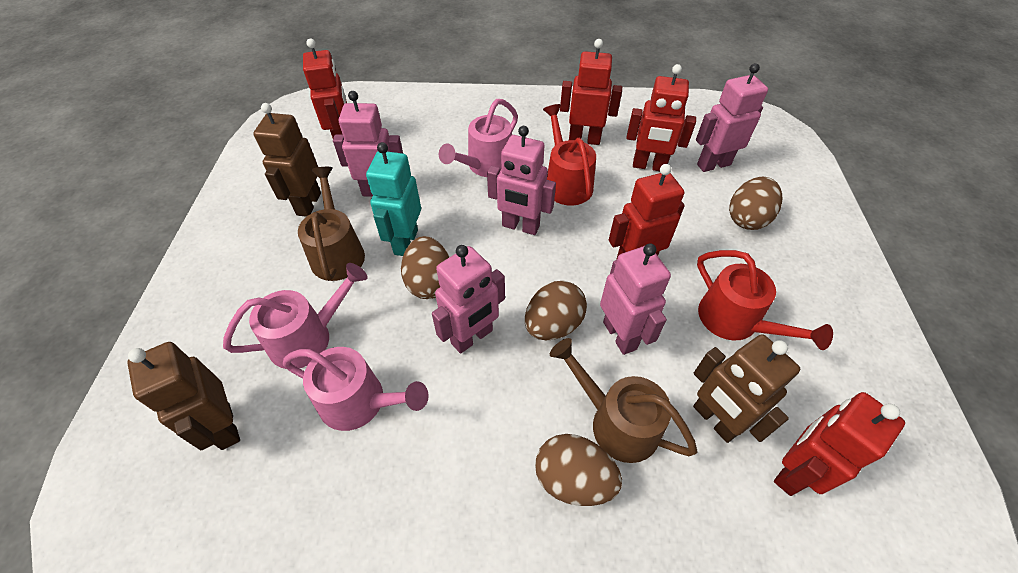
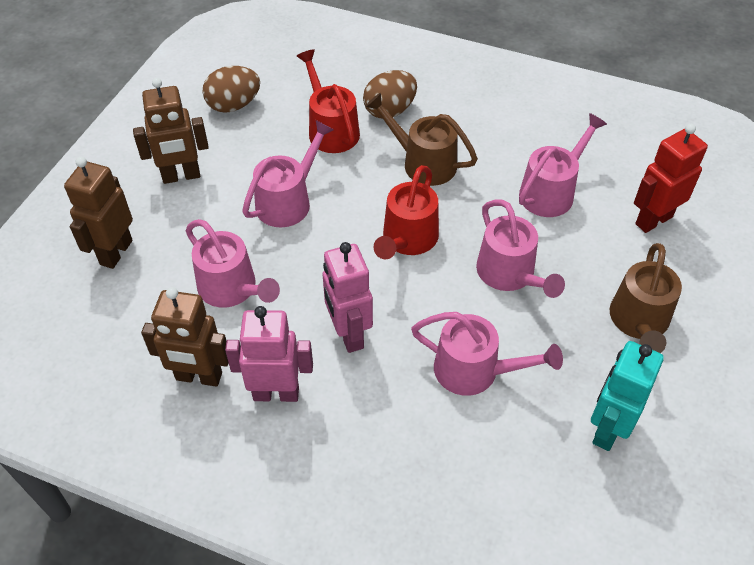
brown egg: [401,236,449,299] [525,281,587,340] [535,434,622,506] [729,177,782,230] = 4 -> [203,66,260,113] [363,70,417,119] = 2
pink robot: [333,91,403,196] [432,245,505,354] [487,126,556,235] [600,243,671,355] [696,63,768,172] = 5 -> [225,306,313,402] [323,242,373,353] = 2
pink watering can: [223,263,368,369] [283,347,429,431] [439,99,518,177] = 3 -> [186,219,280,308] [242,120,334,227] [411,312,563,396] [476,200,565,298] [519,113,607,217] = 5
red robot: [303,39,347,138] [560,39,622,145] [609,164,685,260] [626,64,696,171] [774,392,905,496] = 5 -> [634,124,708,233] = 1

